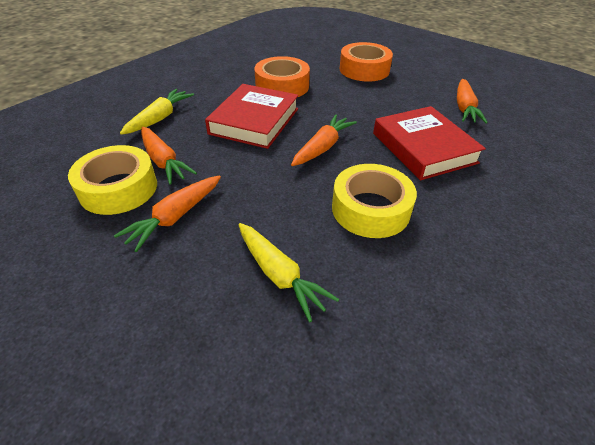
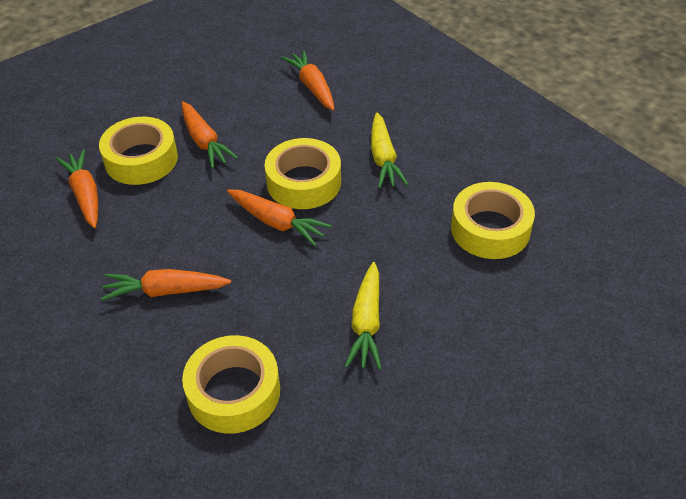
orange carrot: [114,175,221,252] [141,127,197,184] [291,114,357,166] [457,79,488,124] = 4 -> [56,150,98,228] [101,269,231,300] [182,102,238,169] [227,189,332,246] [281,50,334,111] = 5
orange tape: [254,56,310,97] [340,42,393,81] = 2 -> none = 0
red book: [205,84,299,149] [373,106,486,180] = 2 -> none = 0
yellow tape: [68,145,157,215] [332,164,417,238] = 2 -> [99,117,178,185] [182,335,280,434] [265,138,341,209] [451,182,535,259] = 4

